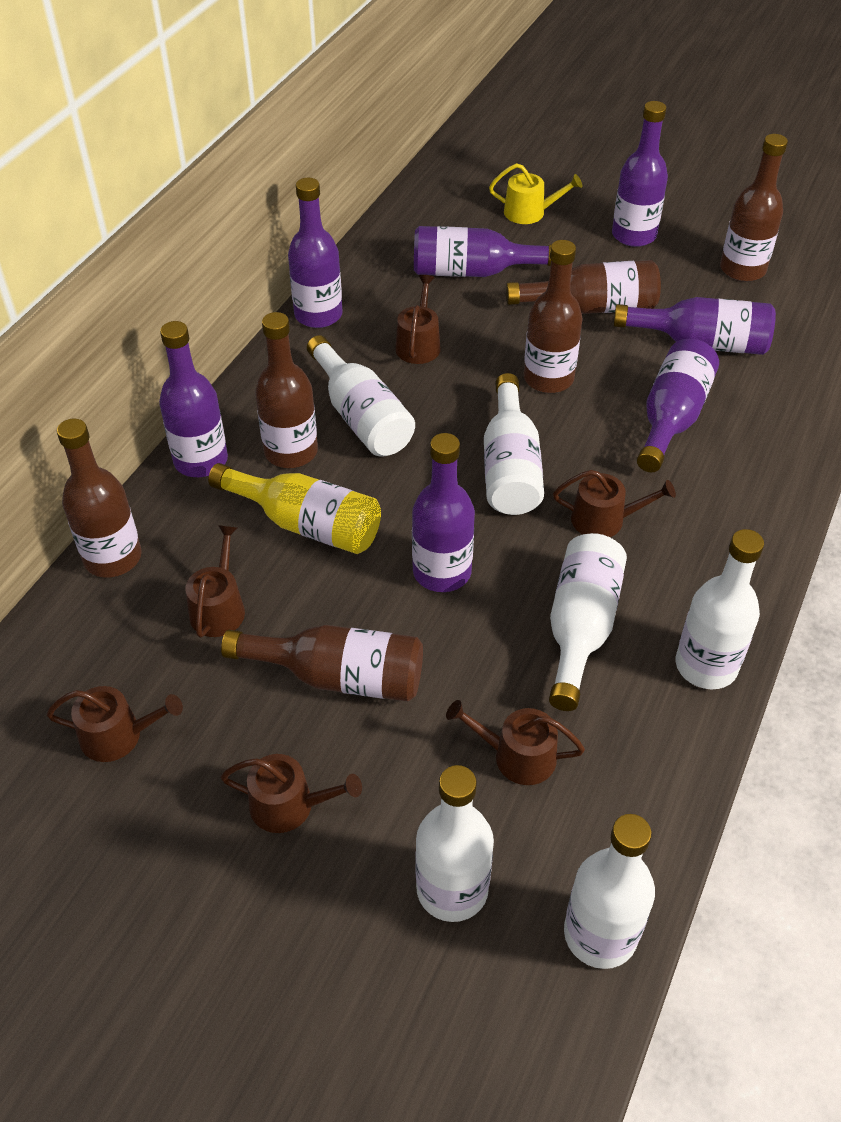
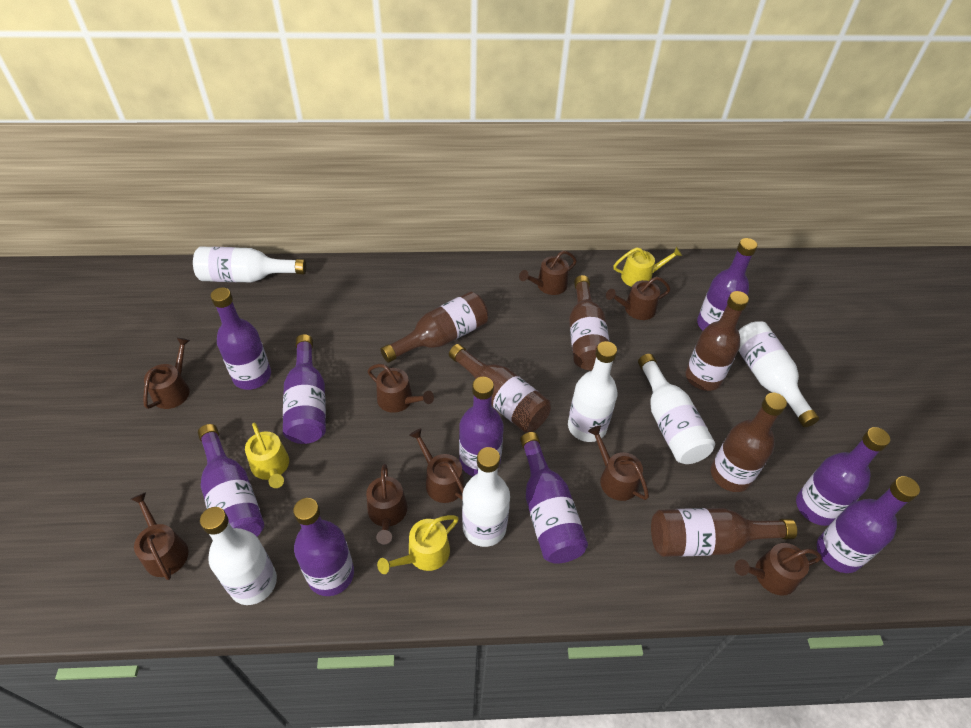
brown watering can: [47,686,183,762] [185,525,245,638] [221,754,362,833] [395,275,441,364] [446,700,585,785] [553,470,676,537] = 6 -> [131,492,188,580] [143,338,190,409] [366,464,407,545] [367,364,434,413] [409,428,465,503] [519,251,577,295] [588,426,649,501] [606,277,670,320] [735,543,822,596] = 9
purple bottle: [159,321,228,477] [288,177,342,328] [412,433,475,592] [414,226,552,277] [612,101,668,247] [613,297,776,355] [637,338,719,472] = 7 -> [198,424,264,537] [211,287,271,390] [283,334,326,444] [293,498,354,596] [459,377,504,476] [520,432,588,564] [697,238,758,330] [796,427,890,526] [817,476,920,573] = 9
yellow bottle: [208,463,381,554] = 1 -> none = 0
yellow watering can: [489,163,582,224] = 1 -> [245,423,289,488] [377,515,459,574] [613,247,682,287] = 3

